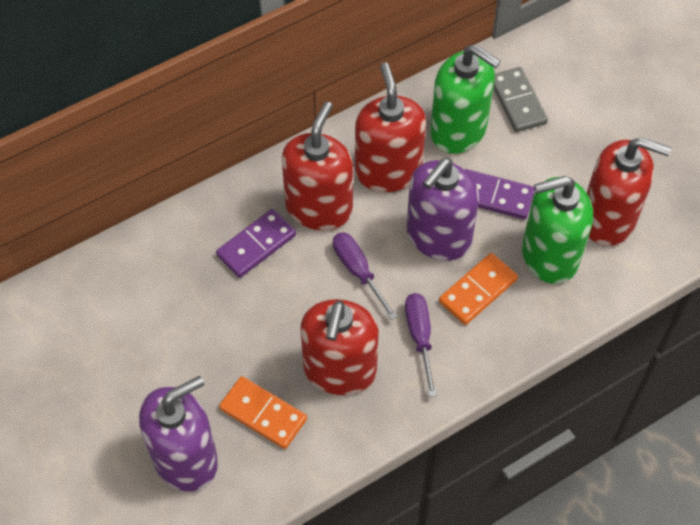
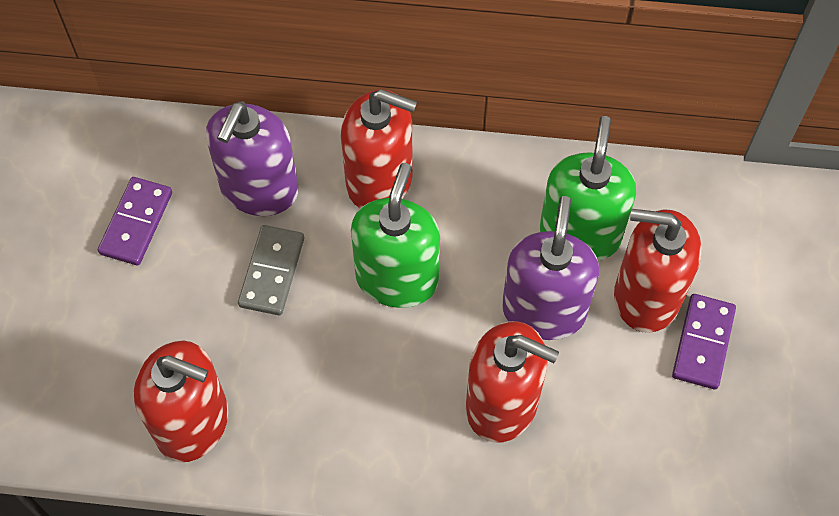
orange domino: [219,376,307,449] [439,253,518,325] = 2 -> none = 0
purple screwdriver: [333,232,398,320] [405,293,437,397] = 2 -> none = 0

